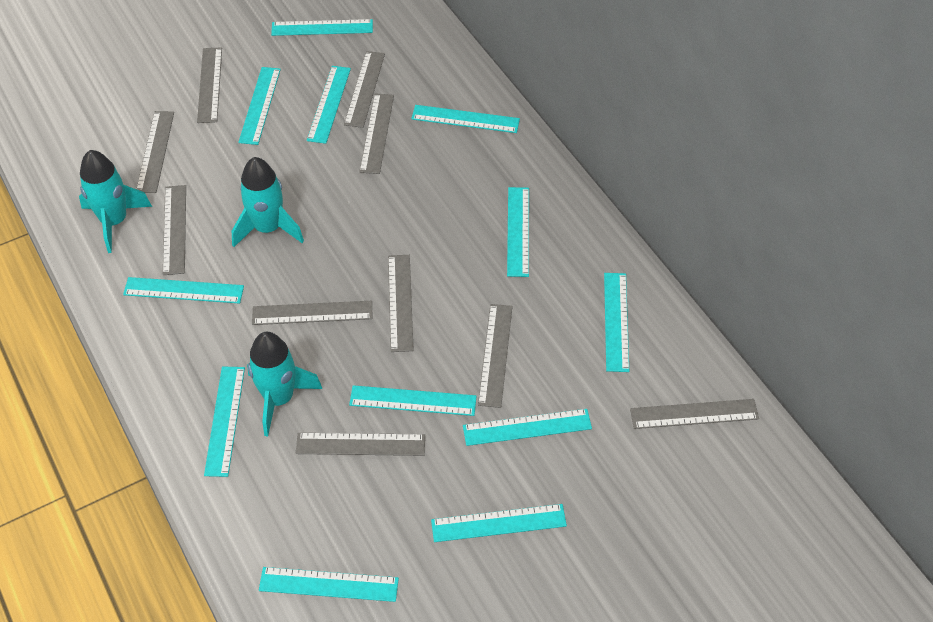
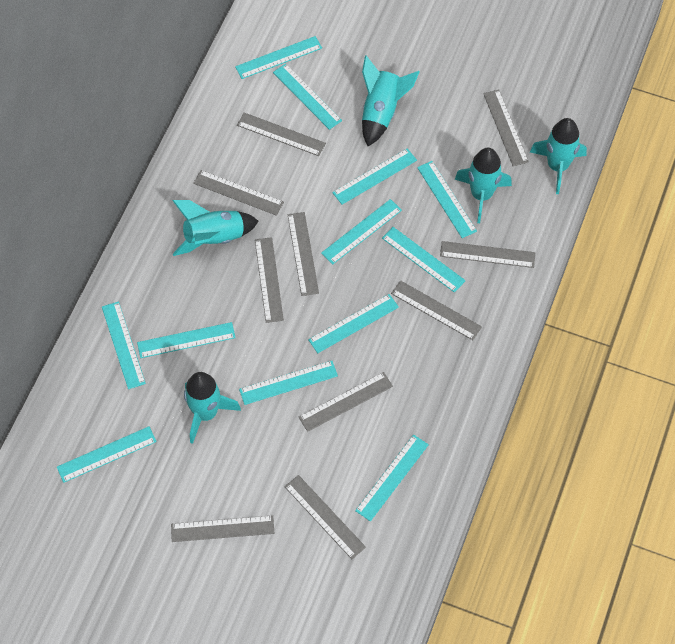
turquoise rocket: [79,150,152,253] [232,157,304,247] [247,332,322,437] = 3 -> [172,200,259,256] [184,372,241,444] [362,55,420,146] [455,148,512,223] [530,118,587,194] = 5

